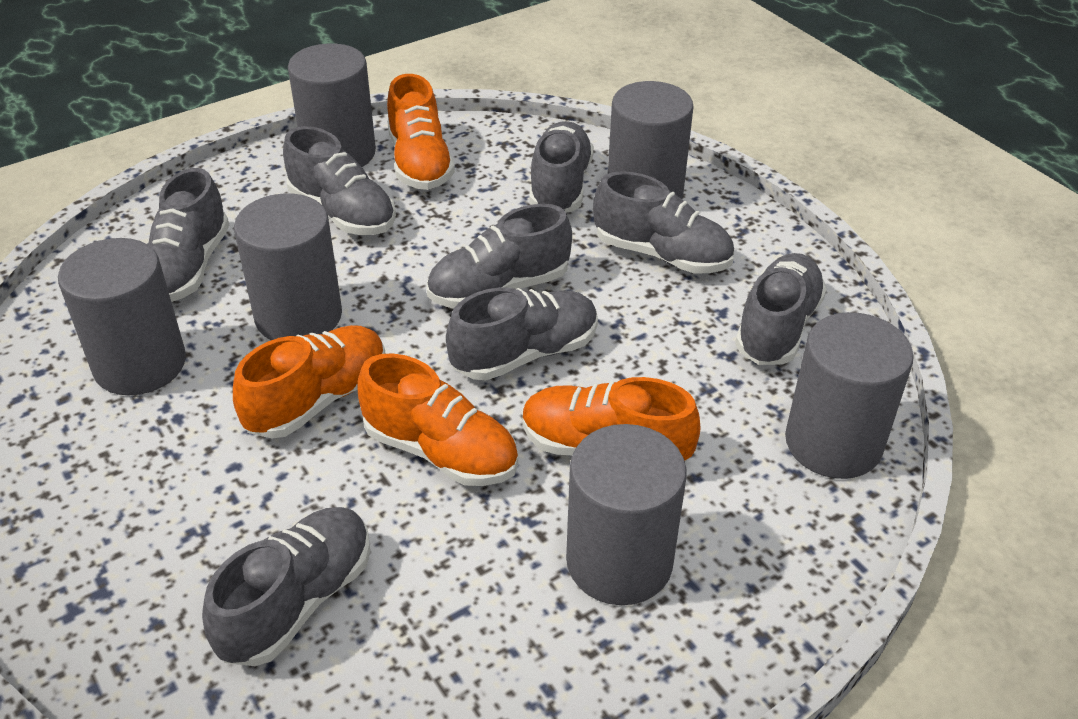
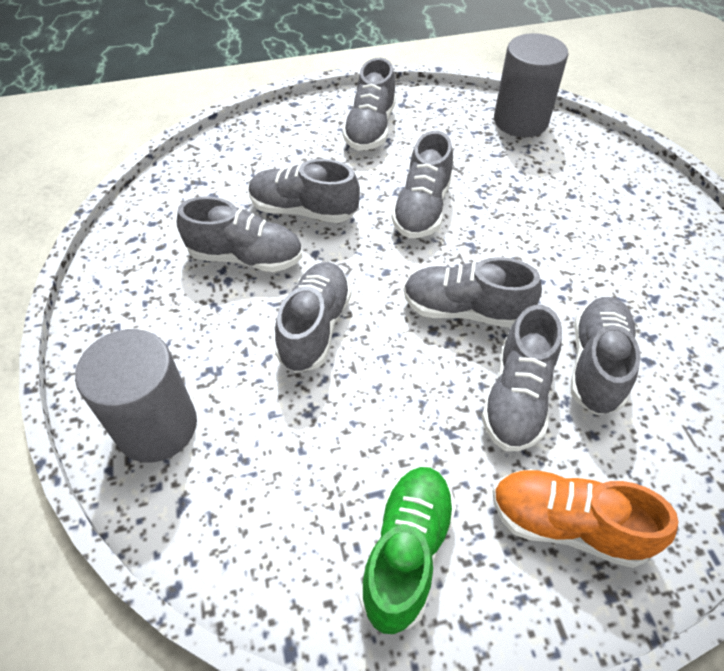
green shoe: none = 0 -> [359,467,456,634] = 1
grey cylinder: [58,238,186,395] [234,193,342,340] [288,44,376,167] [566,424,687,605] [608,81,694,199] [785,312,914,479] = 6 -> [75,329,197,462] [494,33,569,137] = 2
orange shoe: [233,325,386,438] [357,353,518,486] [387,74,455,190] [523,377,701,462] = 4 -> [492,469,679,568] = 1

